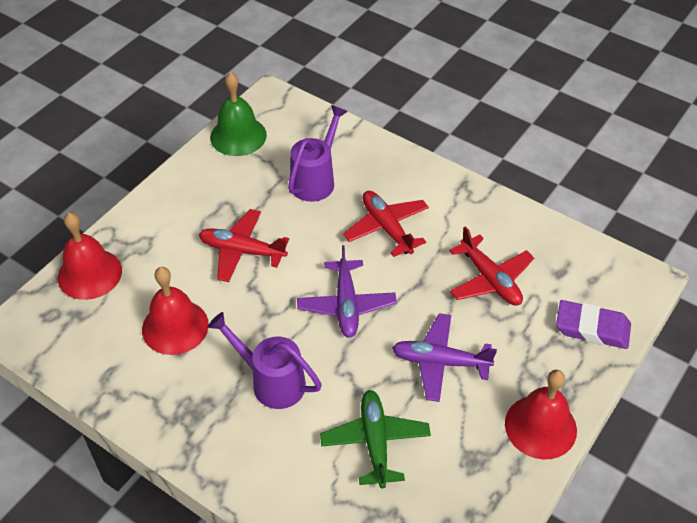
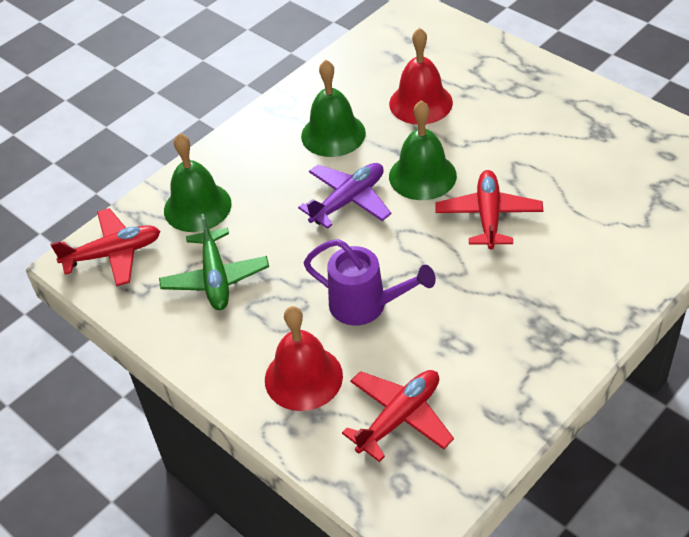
green bell: [210,72,267,156] = 1 -> [164,133,232,232] [301,60,366,157] [389,100,457,200] = 3
purple eraser: [556,300,631,349] = 1 -> none = 0
purple plane: [297,245,397,338] [392,313,497,402] = 2 -> [298,163,391,229] = 1
purple watering can: [208,312,322,409] [288,105,348,202] = 2 -> [303,239,436,325] = 1
red bell: [58,213,122,300] [142,267,209,355] [505,370,577,460] = 3 -> [265,306,343,411] [389,28,453,125] = 2

